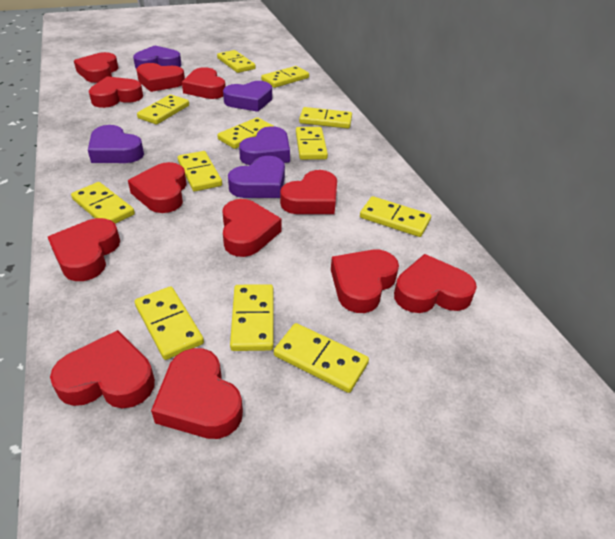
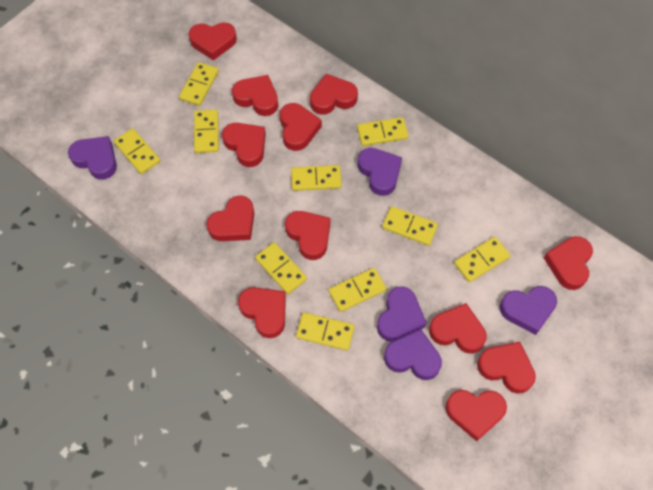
yellow domino: [71,182,135,224] [135,286,204,360] [137,94,189,124] [178,151,222,191] [217,50,256,73] [217,117,273,149] [230,284,274,351] [261,66,309,88] [274,323,369,393] [296,127,328,160] [299,107,352,128] [360,196,431,237] = 12 -> [114,128,160,174] [179,62,219,106] [194,110,219,153] [255,242,307,294] [291,165,342,191] [296,312,355,350] [329,268,387,312] [357,117,409,146] [382,206,438,246] [454,237,510,282] = 10

